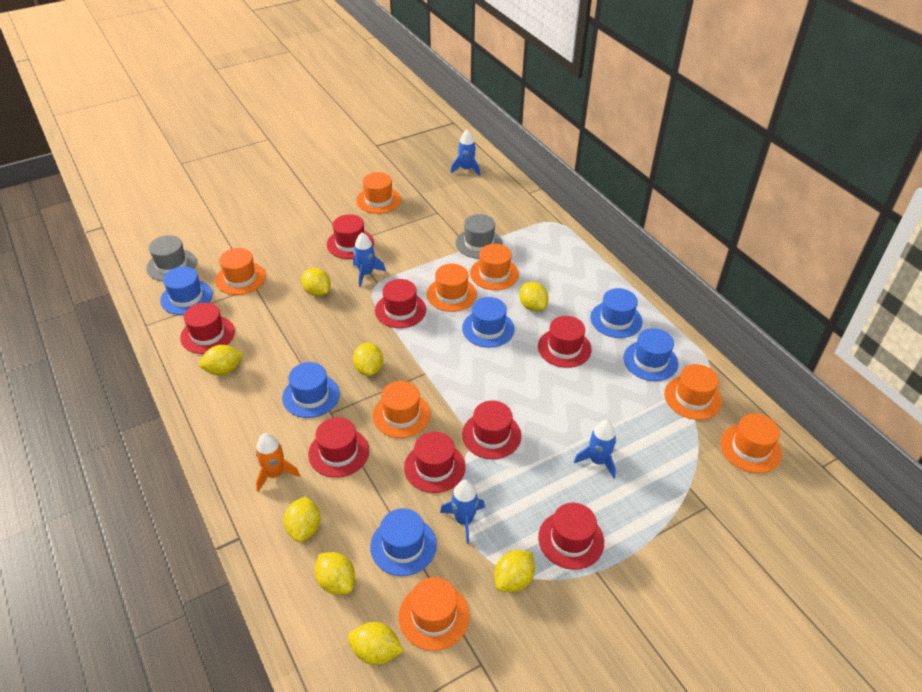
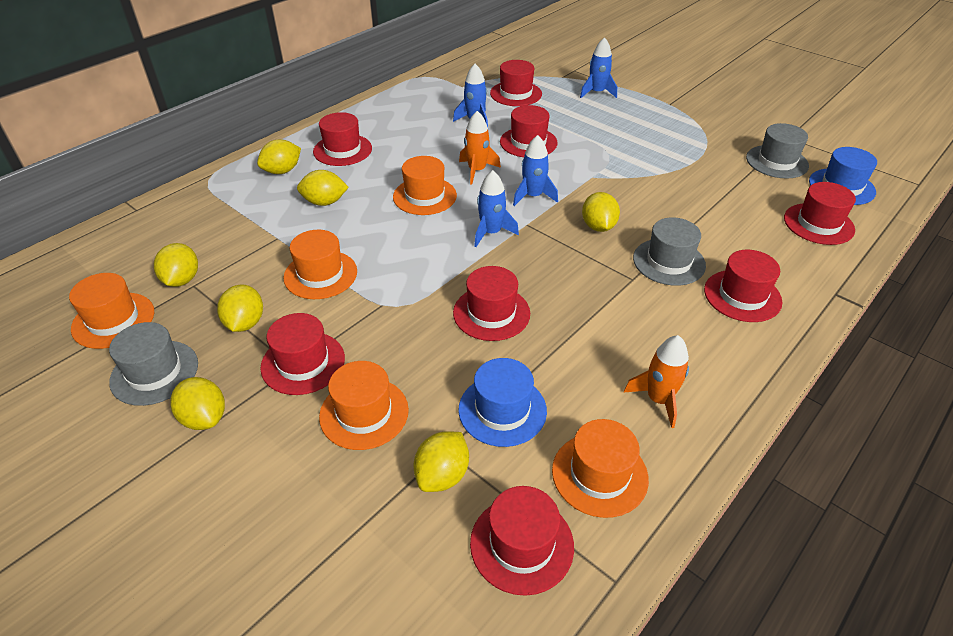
blue hat: [160,266,213,315] [282,362,340,418] [370,508,437,576] [462,297,515,348] [590,288,643,338] [623,328,678,381] = 6 -> [458,358,547,447] [809,147,877,205] = 2
grey hat: [146,235,197,281] [456,214,503,259] = 2 -> [109,322,198,406] [633,217,706,286] [746,123,809,178] = 3
orange hat: [215,248,266,295] [356,172,401,214] [372,381,431,438] [399,577,470,651] [427,264,477,312] [470,244,519,290] [664,364,722,420] [720,414,782,473] = 8 -> [69,273,154,349] [283,230,357,299] [319,361,409,450] [393,156,457,215] [552,419,649,518] = 5
orange rocket: [256,433,300,492] = 1 -> [459,111,501,184] [624,335,689,428] = 2
yellow lemon: [199,345,244,375] [284,496,320,542] [301,268,331,297] [315,552,355,595] [348,622,404,665] [353,343,383,376] [494,550,535,592] [519,282,549,311] = 8 -> [154,243,198,287] [170,377,225,430] [217,284,263,332] [257,140,301,174] [297,170,349,206] [413,431,469,492] [582,192,620,232] = 7

